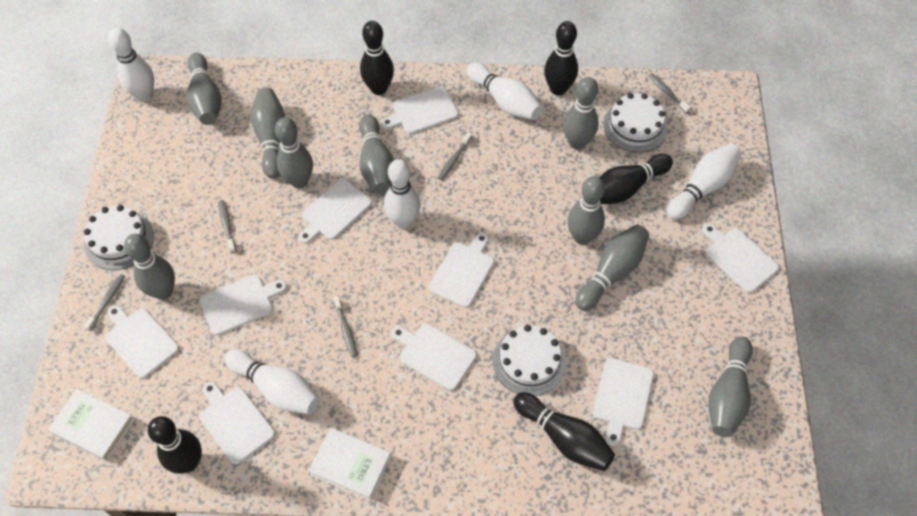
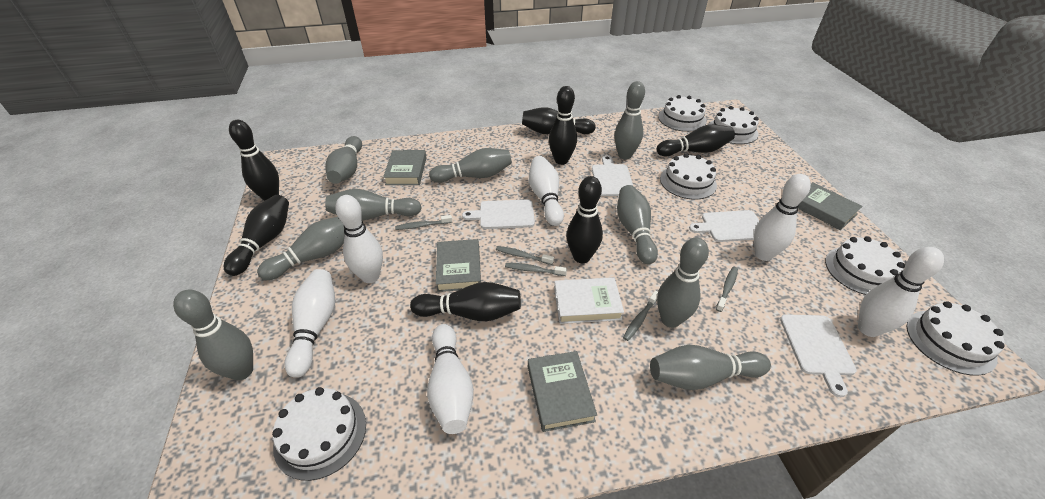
black bowling pin: [148,416,202,474] [360,21,394,95] [513,392,615,471] [544,21,578,96] [599,154,673,204] = 5 -> [224,195,289,276] [229,120,279,201] [410,282,521,321] [522,107,596,134] [549,86,577,165] [567,176,603,263] [657,124,735,156] = 7
grey book: none = 0 -> [383,150,426,185] [436,239,481,292] [528,351,597,432] [798,182,863,230] = 4
white book: [48,389,135,461] [309,428,391,501] = 2 -> [554,277,624,324] = 1
white bowling pin: [108,28,154,102] [225,349,320,415] [384,159,421,228] [467,63,543,120] [667,143,742,220] = 5 -> [284,269,335,378] [335,195,383,283] [427,324,474,434] [529,156,564,226] [754,174,811,261] [858,247,944,337] = 6
white cake: [84,205,154,270] [493,325,566,396] [603,93,668,153] = 3 -> [272,387,366,481] [658,95,707,132] [660,153,717,200] [709,106,759,144] [825,236,905,295] [907,301,1005,376] = 6
white cutting board: [105,305,179,379] [199,275,287,335] [199,382,275,464] [299,179,372,244] [381,86,459,134] [391,323,477,391] [428,233,494,308] [593,358,654,446] [702,223,779,293] = 9 -> [462,199,535,229] [592,155,633,196] [689,210,759,242] [780,314,857,397] = 4

